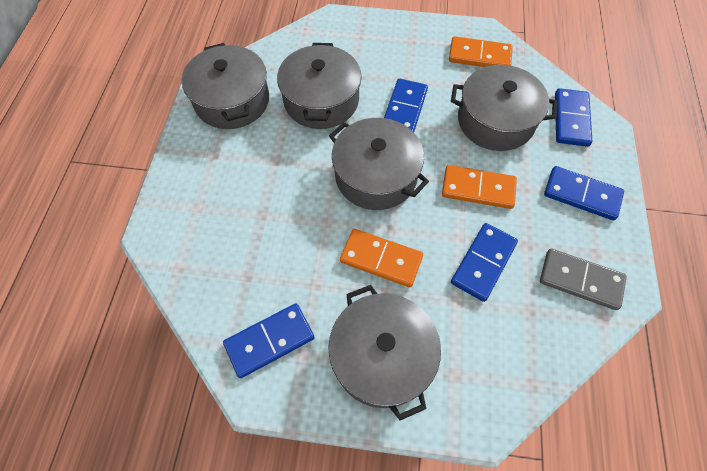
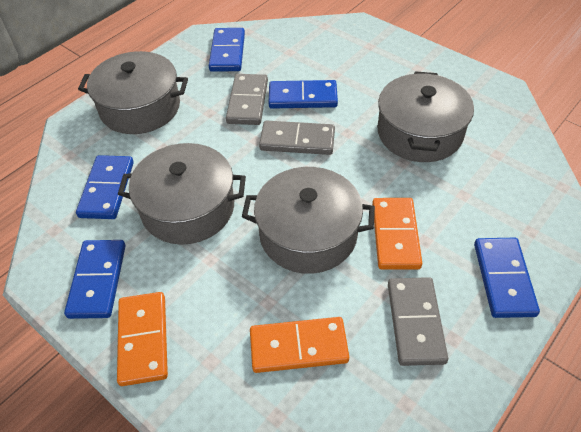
grey domino: [540,249,627,310] = 1 -> [226,74,268,125] [259,121,335,155] [388,277,448,366] = 3
grey pot: [182,43,269,129] [277,43,362,129] [328,285,441,420] [329,118,429,210] [451,65,557,151] = 5 -> [78,51,188,134] [118,143,246,245] [242,167,375,274] [378,71,474,162] = 4

